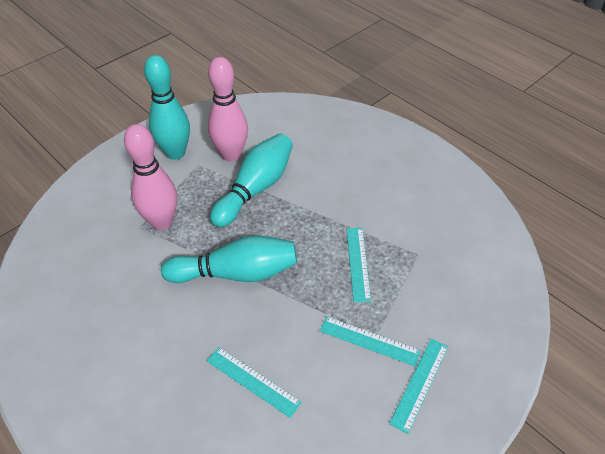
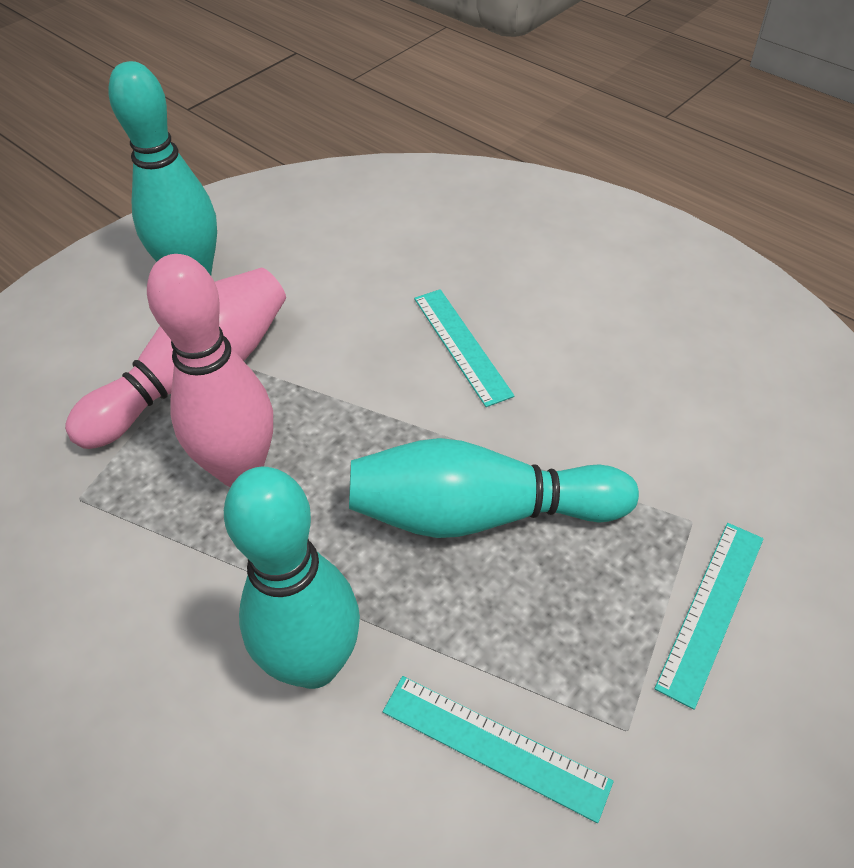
turquoise ruler: [207,347,302,418] [320,316,421,367] [346,228,371,302] [389,339,448,434] = 4 -> [383,676,614,823] [414,289,514,407] [654,523,764,710] = 3

